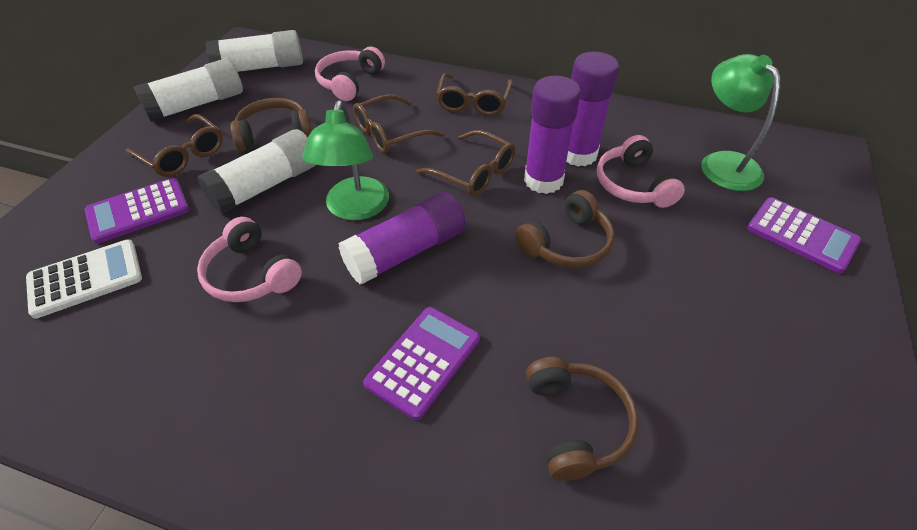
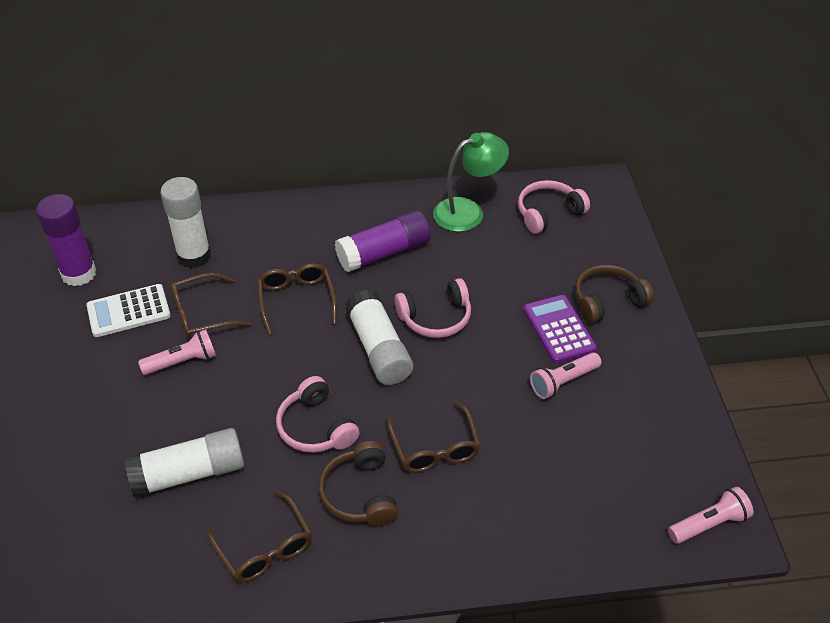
brown headphones: [230,98,312,151] [515,190,614,268] [526,357,639,481] = 3 -> [319,441,398,526] [575,265,654,324] = 2
green lamp: [302,101,389,220] [701,54,780,191] = 2 -> [433,132,509,232] = 1
pink flashlight: none = 0 -> [138,329,216,375] [530,352,601,399] [668,487,754,544] = 3
purple calculator: [85,178,189,244] [363,307,480,420] [747,197,861,273] = 3 -> [523,295,597,363] = 1
purple glue stick: [338,192,466,284] [524,76,581,194] [566,52,619,167] = 3 -> [36,194,96,286] [335,210,431,272] = 2

